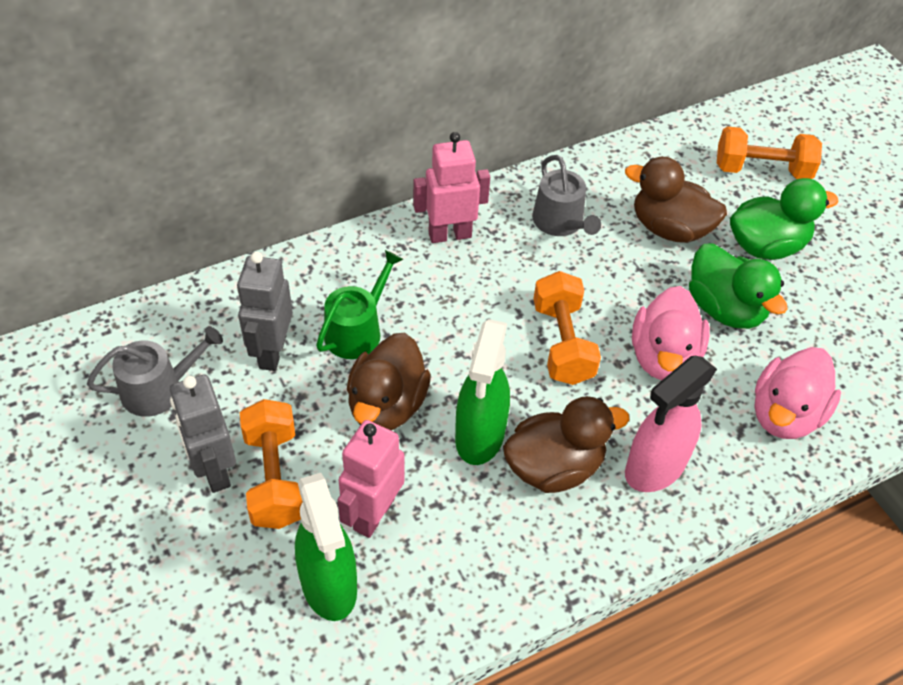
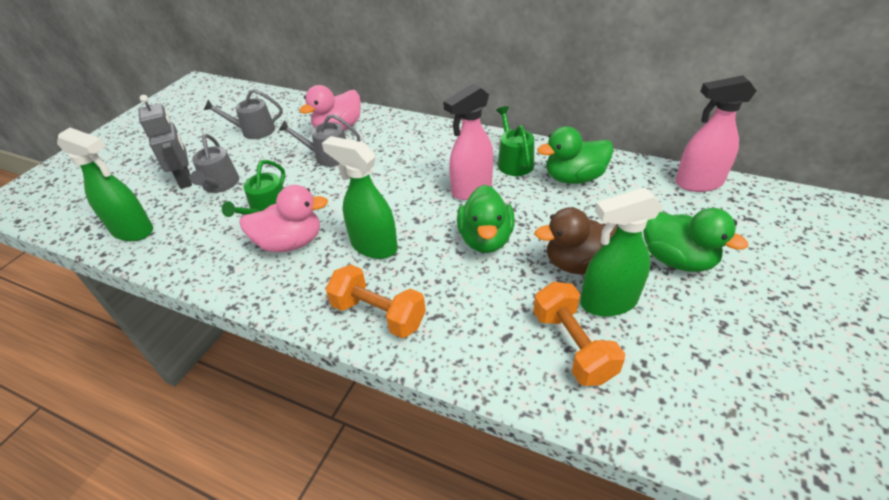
brown duck: [347,333,431,430] [503,396,629,493] [625,157,727,243] = 3 -> [535,207,618,275] = 1
green duck: [689,243,787,329] [730,178,839,260] = 2 -> [457,185,515,253] [537,126,614,184] [643,208,748,272] = 3
green spray bottle: [295,473,357,621] [455,319,510,465] = 2 -> [57,128,153,241] [322,136,398,259] [580,187,663,317] = 3
green watering can: [316,250,403,359] = 1 -> [222,160,285,217] [496,106,534,176] = 2
grey robot: [170,374,236,493] [237,252,293,371] = 2 -> [138,95,192,189] = 1
grey watering can: [87,326,223,417] [532,155,601,236] = 2 -> [190,134,239,193] [204,89,283,139] [278,114,360,167] = 3
orange dumbbell: [240,399,303,529] [533,271,601,385] [717,126,822,179] = 3 -> [326,265,426,338] [533,282,625,386] = 2
pink robot: [338,420,405,538] [413,132,490,243] = 2 -> none = 0
pink spray bottle: [625,356,717,492] = 1 -> [443,84,493,200] [675,75,756,192] = 2

